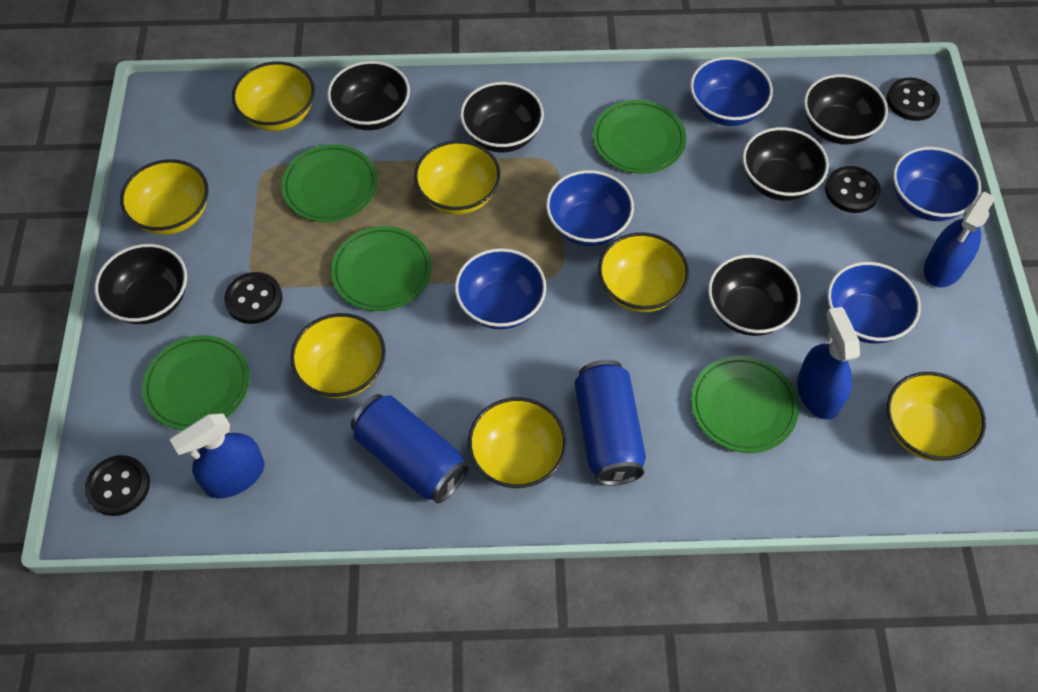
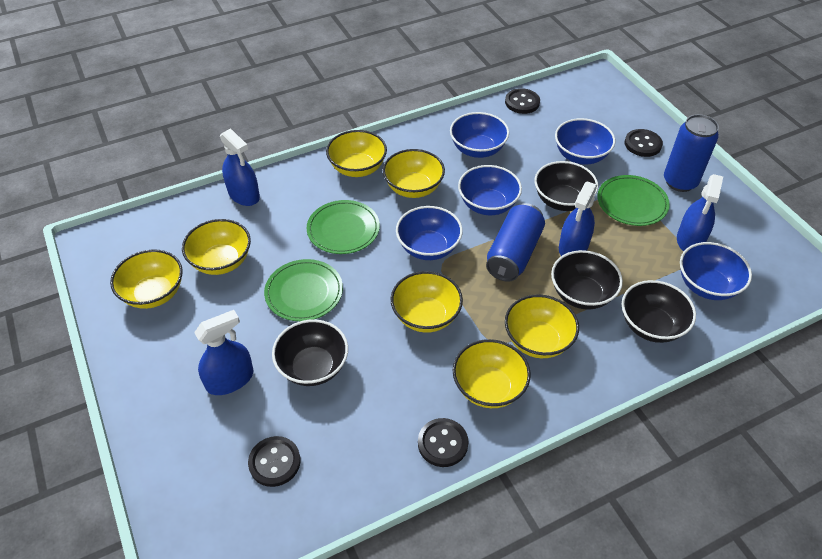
black bowl: [94,244,187,324] [327,61,410,130] [460,82,544,152] [708,254,800,336] [742,127,829,201] [804,74,888,144] = 6 -> [272,319,348,386] [534,161,598,211] [551,250,623,310] [622,280,696,343] = 4
blue spray bottle: [170,414,264,498] [797,307,860,420] [924,192,996,288] = 3 -> [194,310,253,395] [220,128,260,206] [559,181,597,256] [677,174,723,251] = 4
green plate: [142,335,250,430] [281,144,378,222] [331,226,432,311] [593,100,686,174] [691,356,799,453] = 5 -> [264,259,343,321] [306,200,380,254] [597,175,670,226] = 3

